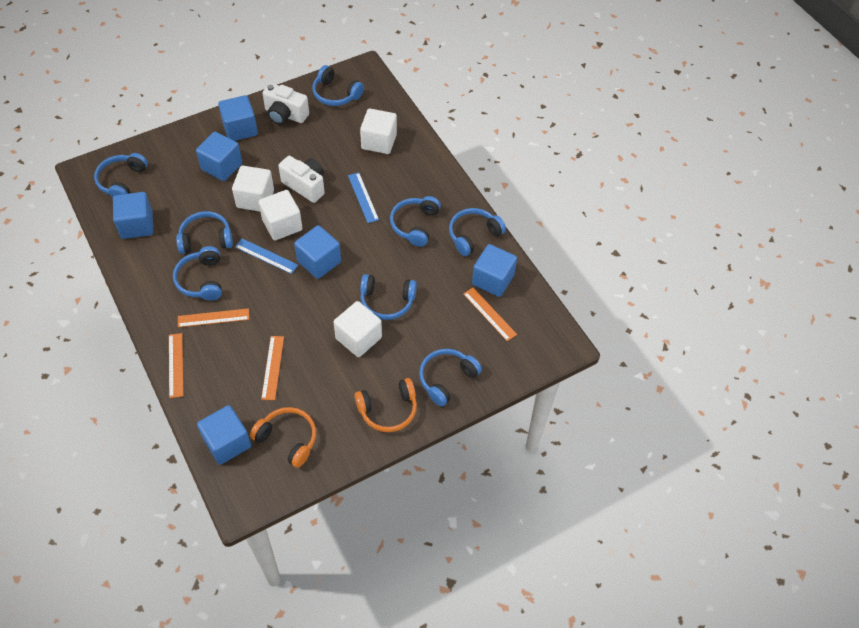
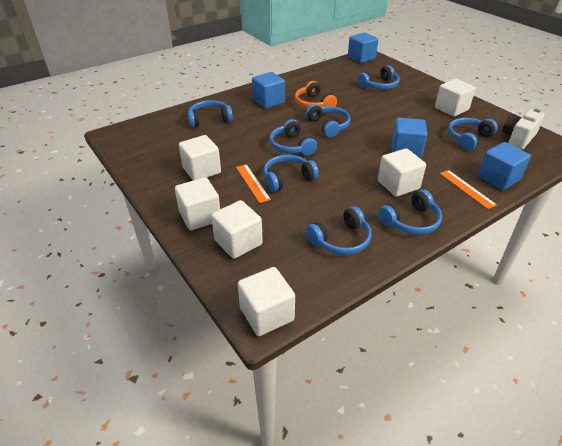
blue cube: [113,192,153,239] [196,132,242,181] [197,405,251,465] [218,95,258,141] [294,225,341,279] [472,244,517,297] = 6 -> [252,72,285,109] [348,32,378,63] [392,118,427,158] [478,142,531,190] = 4
blue ruler: [235,238,298,274] [348,172,379,223] = 2 -> none = 0
orange headphones: [250,407,316,468] [355,378,417,432] = 2 -> [295,81,337,108] = 1
orange ruler: [169,333,183,398] [178,308,249,327] [261,336,284,400] [463,288,517,341] = 4 -> [236,164,271,203] [440,170,497,209] = 2
white camera: [262,83,309,125] [278,156,325,203] = 2 -> [503,109,545,150] = 1
white cube: [232,166,274,212] [259,190,303,241] [333,301,382,357] [360,108,397,154] = 4 -> [175,177,220,230] [179,135,221,180] [211,200,263,259] [238,267,295,336] [378,148,426,197] [435,79,476,117] = 6

